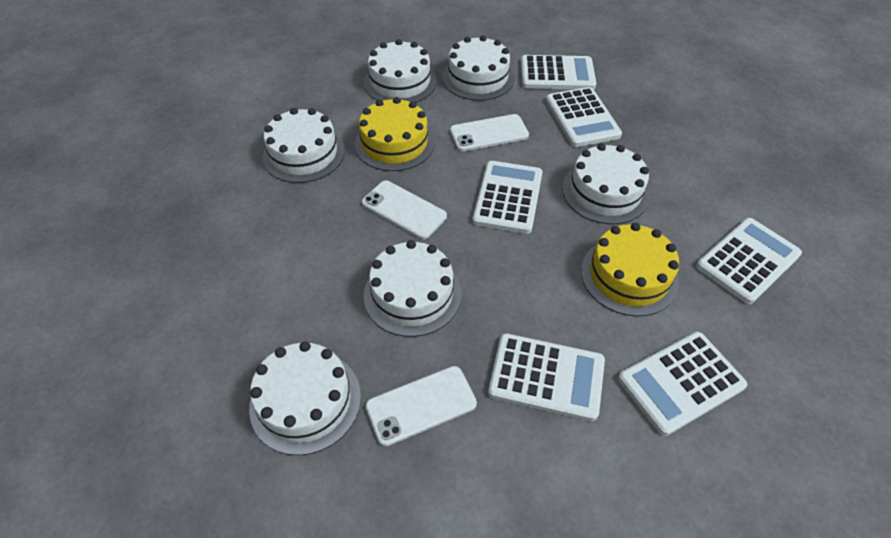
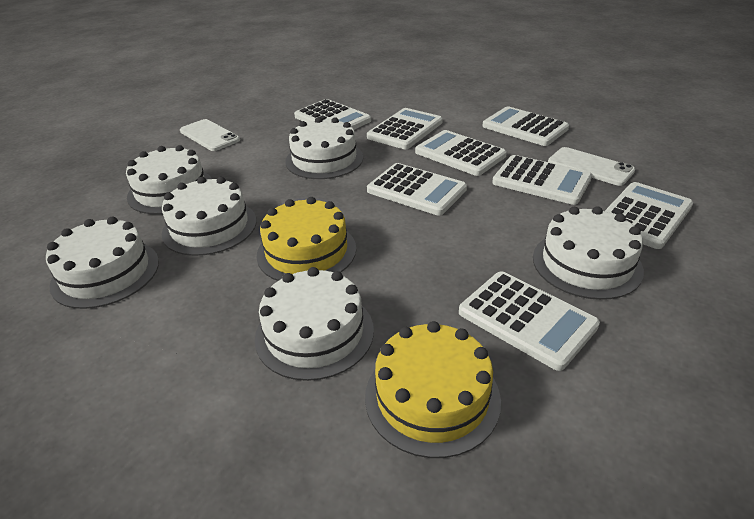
white calculator: [473,161,542,234] [488,333,605,421] [521,55,596,90] [546,87,622,147] [618,332,747,436] [696,218,802,304] = 6 -> [294,99,371,130] [367,108,443,149] [367,163,467,216] [415,130,507,176] [459,271,600,371] [482,106,569,146] [492,155,592,205] [605,182,693,249] = 8
white phone: [362,181,447,239] [365,366,477,446] [450,114,529,151] = 3 -> [180,119,240,151] [548,147,635,186] = 2

